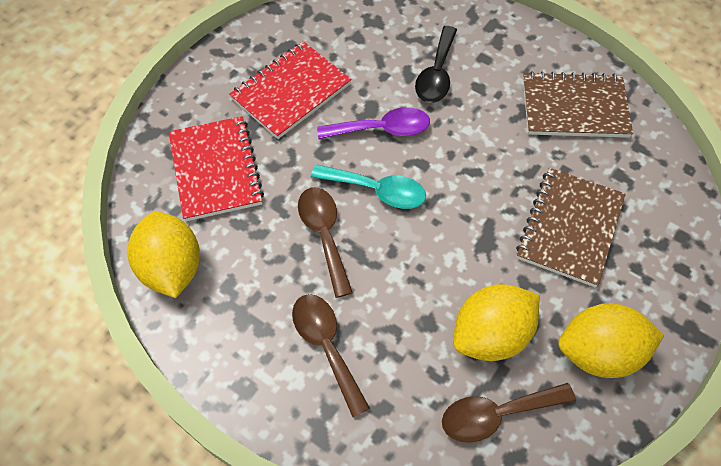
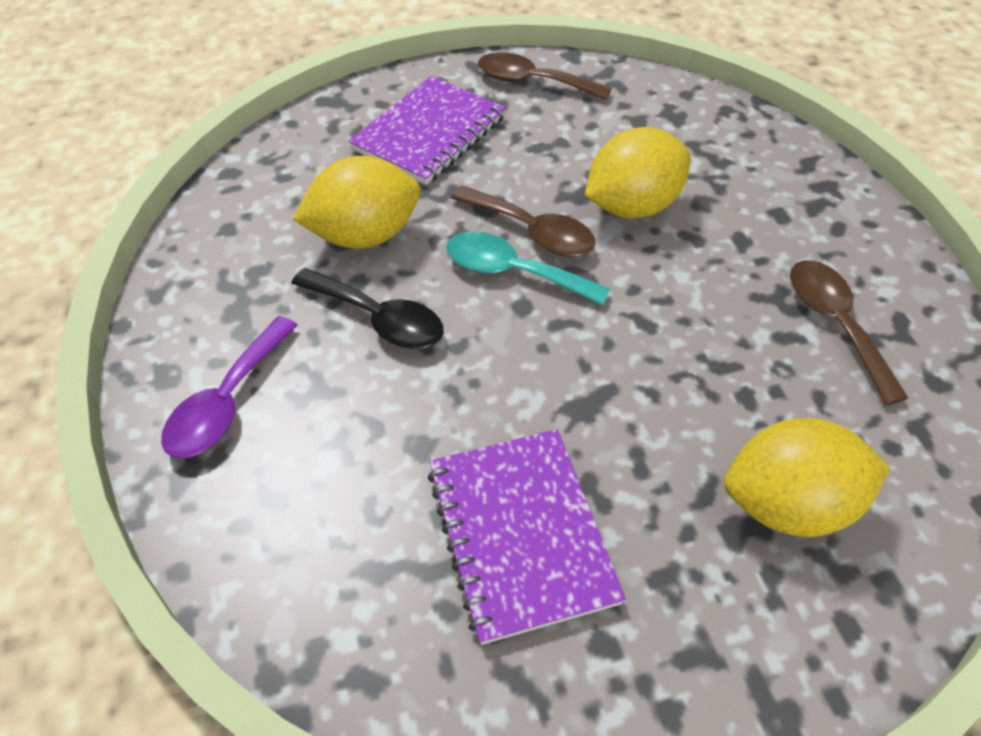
brown notebook: [516,168,626,287] [523,71,633,138] = 2 -> none = 0
purple notebook: none = 0 -> [348,76,506,185] [428,429,626,645] = 2
red notebook: [169,116,264,221] [229,41,352,139] = 2 -> none = 0

